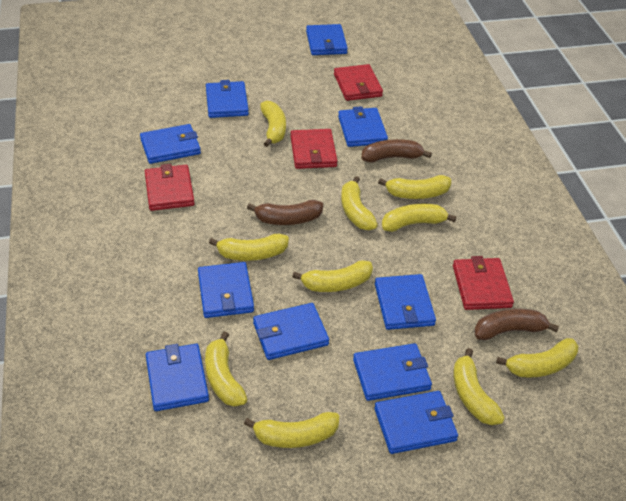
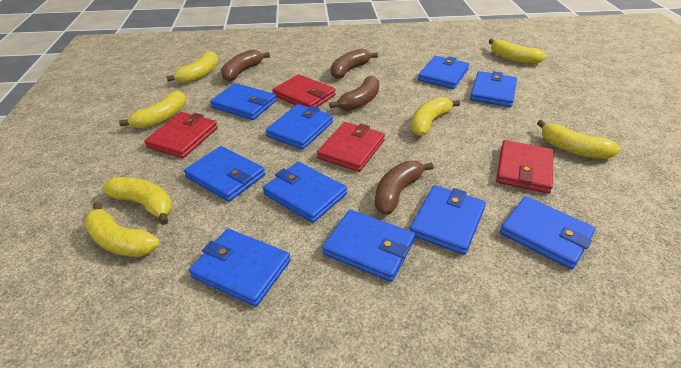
brown banana: [247,200,323,225] [361,139,432,162] [474,309,559,340] = 3 -> [221,50,270,81] [329,76,379,111] [331,49,378,79] [375,161,434,215] = 4
yellow banana: [205,331,247,407] [209,234,289,261] [244,412,339,448] [260,100,286,147] [292,260,373,292] [341,176,378,230] [378,175,451,199] [382,204,456,232] [453,348,505,425] [496,338,579,378] = 10 -> [84,202,160,257] [102,177,173,225] [119,90,186,129] [166,51,218,83] [411,97,460,136] [489,39,546,64] [537,120,620,159] = 7

